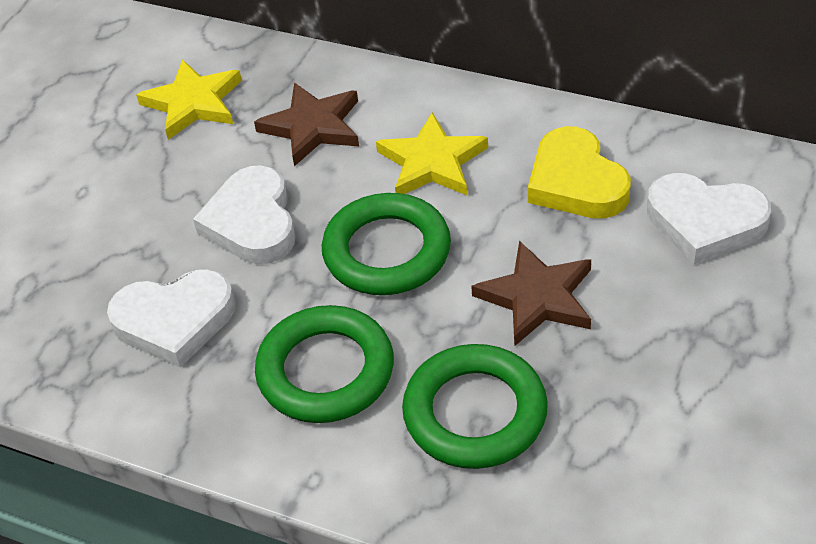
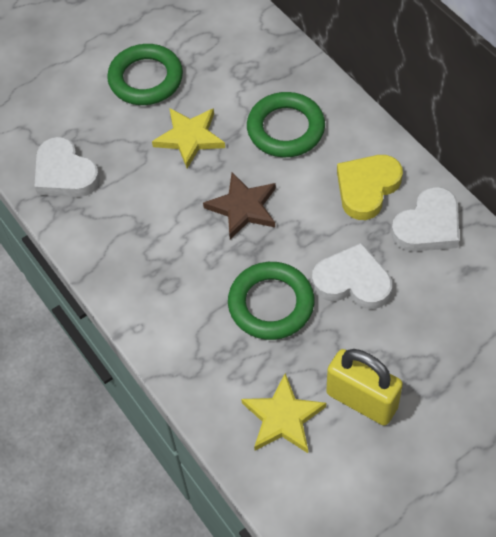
brown star: [254,83,359,166] [471,241,591,346] = 2 -> [203,172,276,239] = 1
yellow padlock: none = 0 -> [326,349,403,426] = 1

